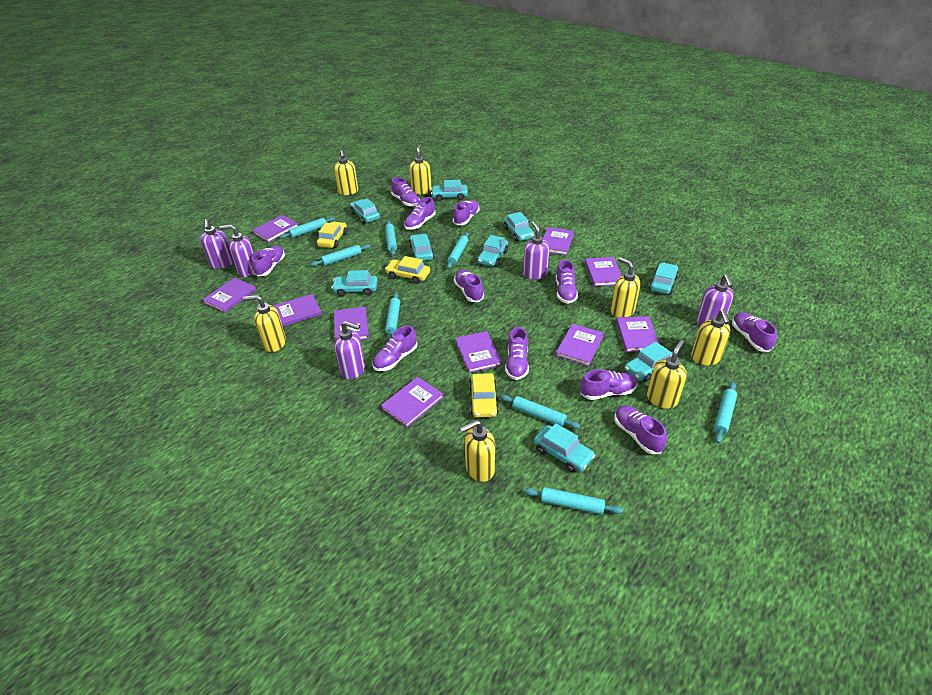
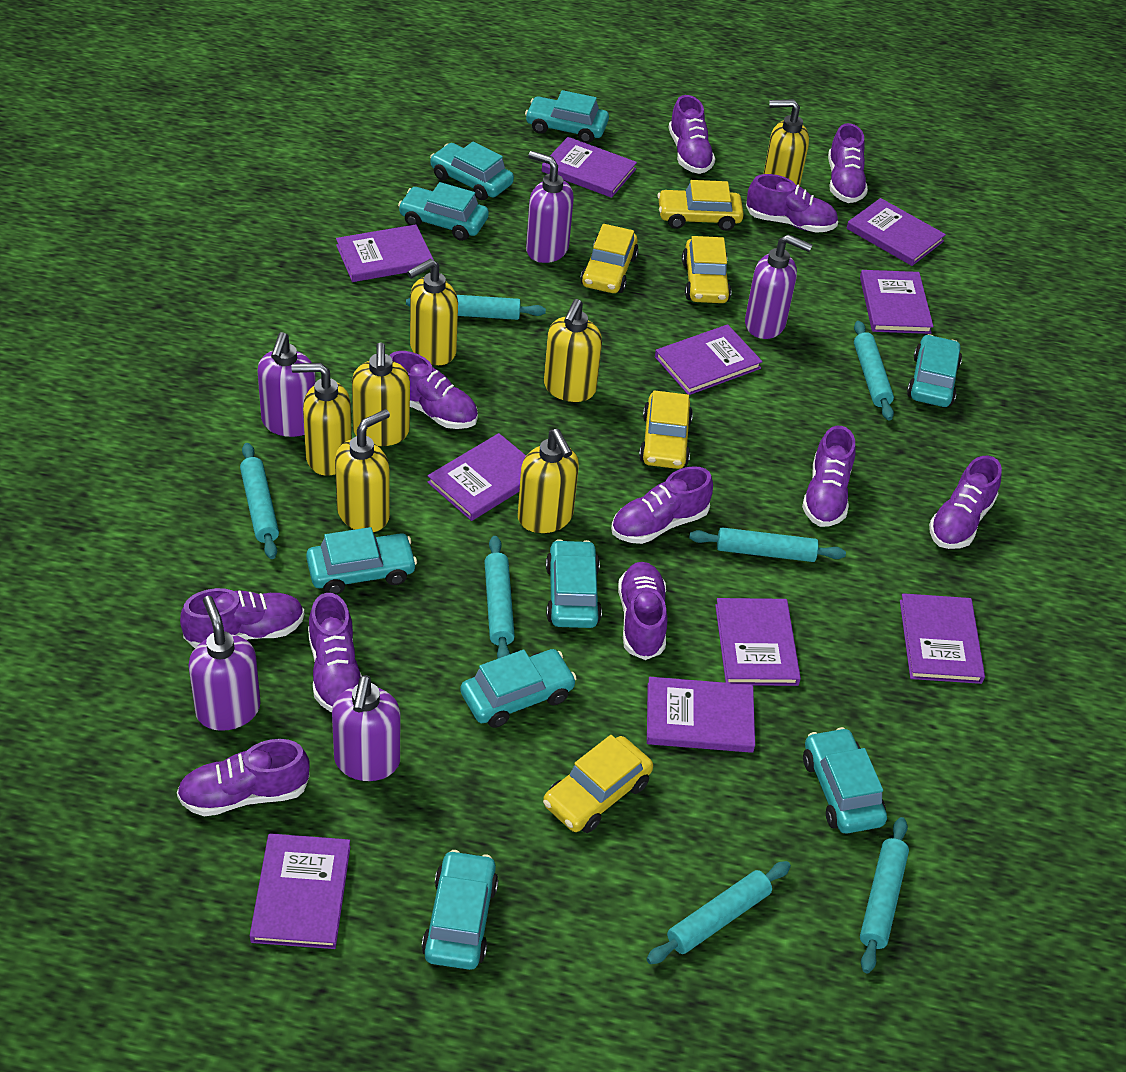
turquoise rolling pin: [279,217,335,239] [311,244,371,266] [385,221,397,256] [385,293,400,340] [447,232,469,269] [500,395,580,429] [524,487,623,515] [714,382,737,443] = 8 -> [240,443,279,559] [406,295,546,320] [484,536,515,659] [647,861,791,964] [689,527,846,562] [854,321,894,421] [860,817,909,973] = 7
yellow car: [317,222,347,248] [385,256,430,284] [469,373,499,417] = 3 -> [543,735,653,833] [580,224,639,293] [639,390,693,469] [657,180,744,231] [682,236,731,303] = 5

